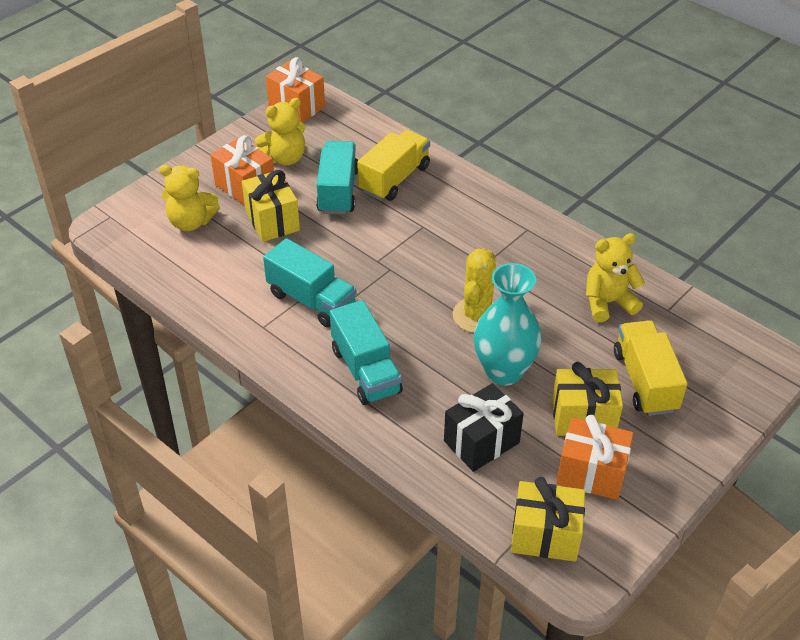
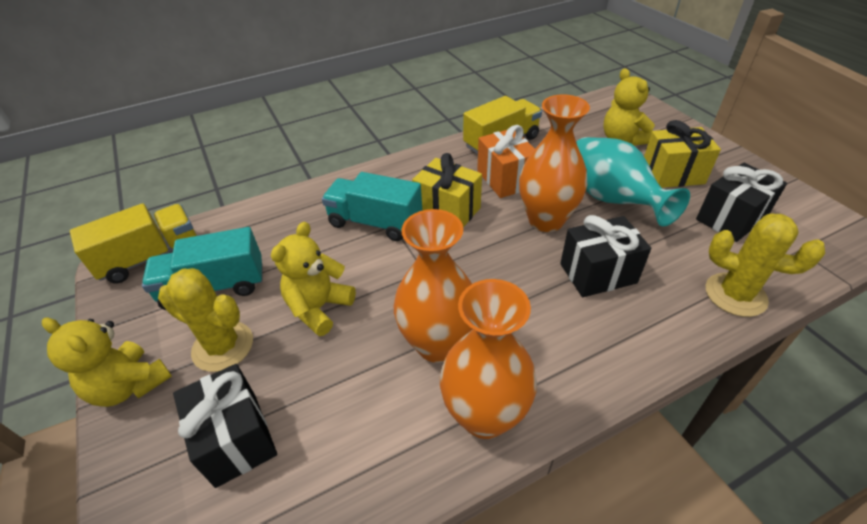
black gift: [444,383,524,472] = 1 -> [173,364,277,488] [560,215,651,297] [696,163,787,242] = 3
orange gift: [211,135,274,205] [266,57,325,123] [556,415,633,500] = 3 -> [477,125,535,198] = 1
orange vase: none = 0 -> [394,209,472,363] [440,279,537,439] [519,94,590,232] = 3
turquoise truck: [263,238,357,328] [316,141,358,215] [330,300,403,405] = 3 -> [142,227,263,310] [322,172,422,241] = 2
yellow cactus: [453,248,496,333] = 1 -> [158,268,253,372] [706,214,825,317] = 2
yellow gift: [242,170,300,242] [511,477,585,562] [552,362,623,436] = 3 -> [412,153,482,227] [644,120,721,188] = 2

